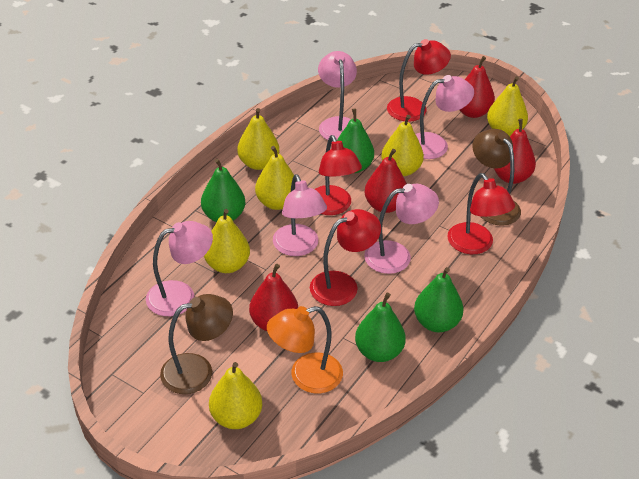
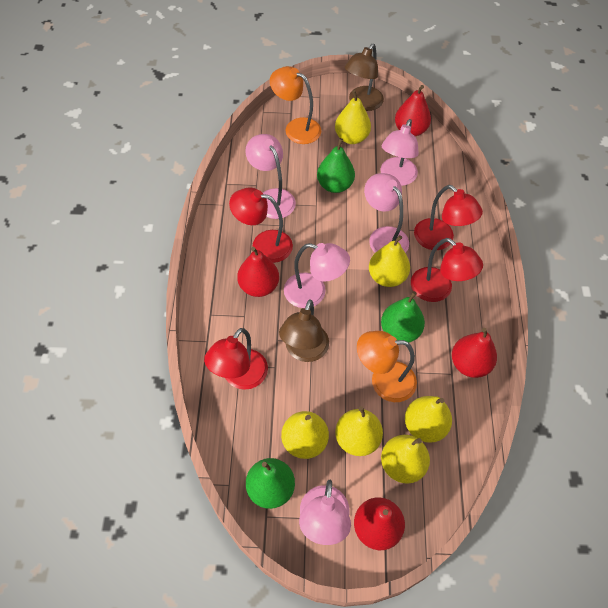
green pear: [201,159,245,222] [337,108,374,173] [355,293,406,362] [414,267,464,332] = 4 -> [246,458,295,509] [317,138,355,193] [381,291,425,343] = 3
orange lamp: [267,306,343,394] = 1 -> [270,66,321,144] [357,331,417,402] = 2

